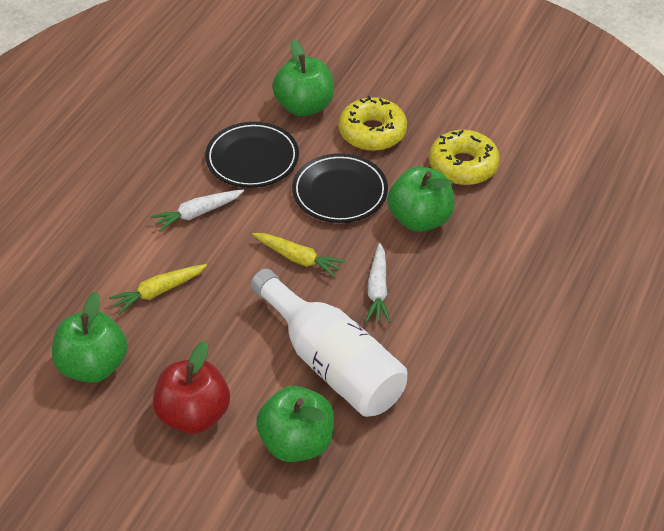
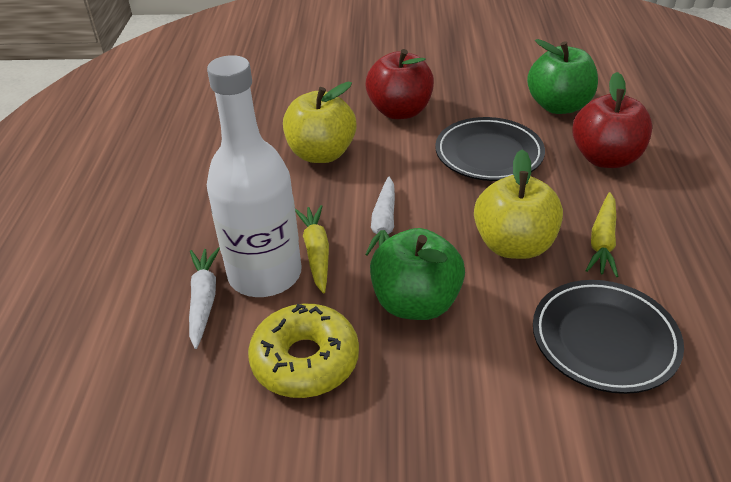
green apple: [52,292,127,383] [256,386,334,462] [272,39,334,116] [387,166,454,232] = 4 -> [370,228,465,320] [527,39,598,114] = 2
red apple: [153,341,230,434] = 1 -> [365,49,434,119] [572,72,652,168] = 2
yellow apple: none = 0 -> [283,82,357,163] [474,150,563,259] = 2
yellow donut: [339,96,407,151] [429,130,500,185] = 2 -> [248,304,359,398] = 1

